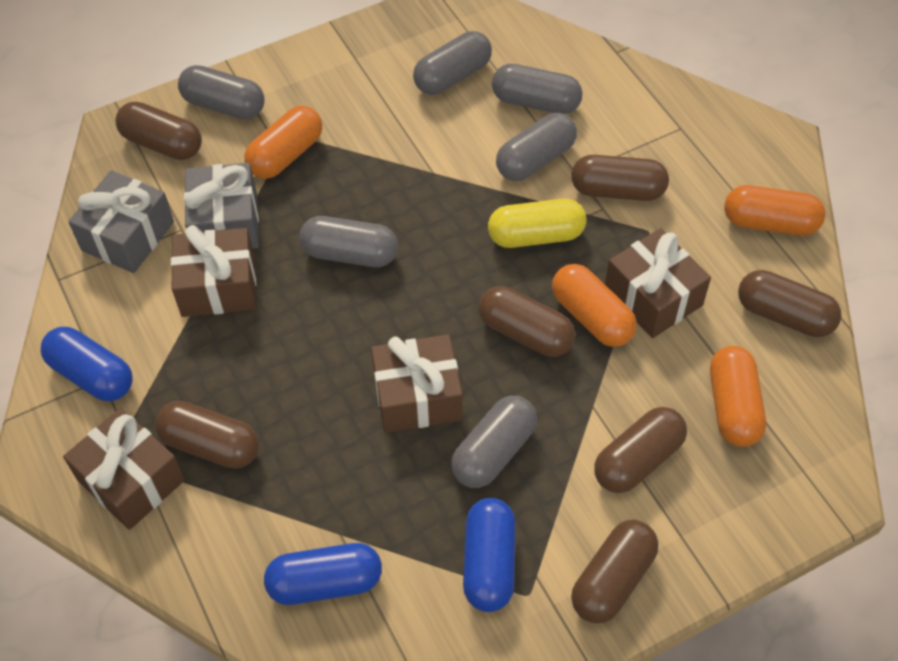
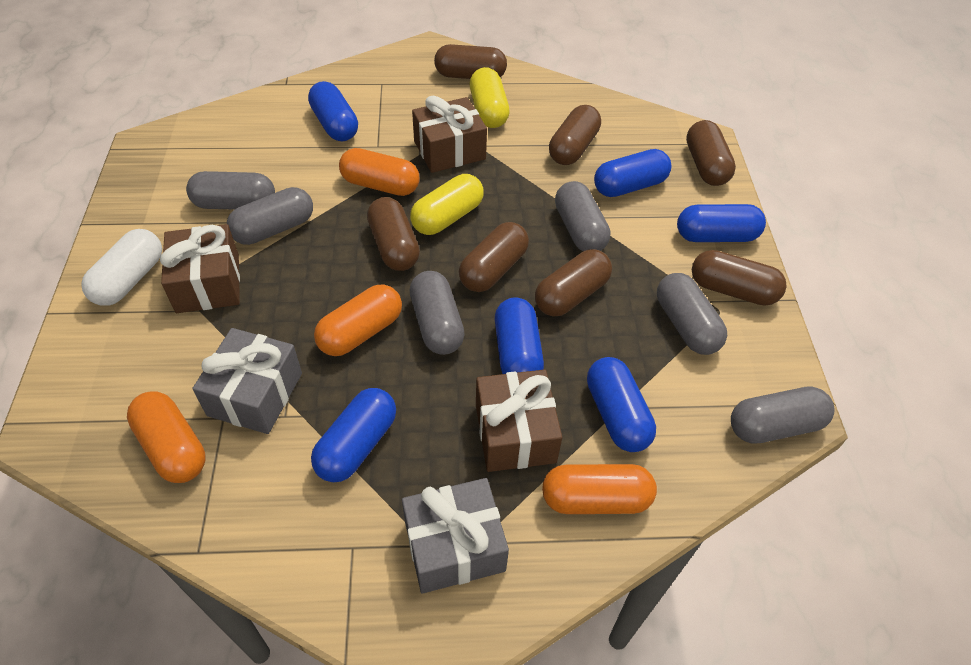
blue capsule: [41,327,132,401] [264,543,382,605] [463,498,516,612] = 3 -> [308,81,358,141] [311,388,396,482] [495,297,544,374] [587,357,656,452] [594,149,671,197] [677,204,766,242] = 6
brown gift: [63,408,185,530] [171,225,256,317] [371,334,463,433] [605,228,711,338] = 4 -> [160,224,240,313] [412,95,487,173] [476,369,562,472] = 3
white capsule: none = 0 -> [81,229,162,306] = 1
yellow capsule: [488,199,587,248] = 1 -> [410,174,484,235] [470,67,510,128] = 2

